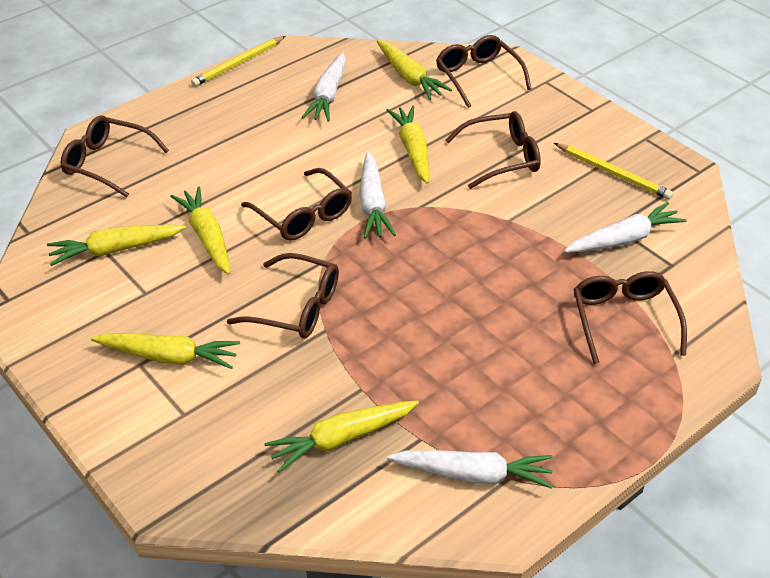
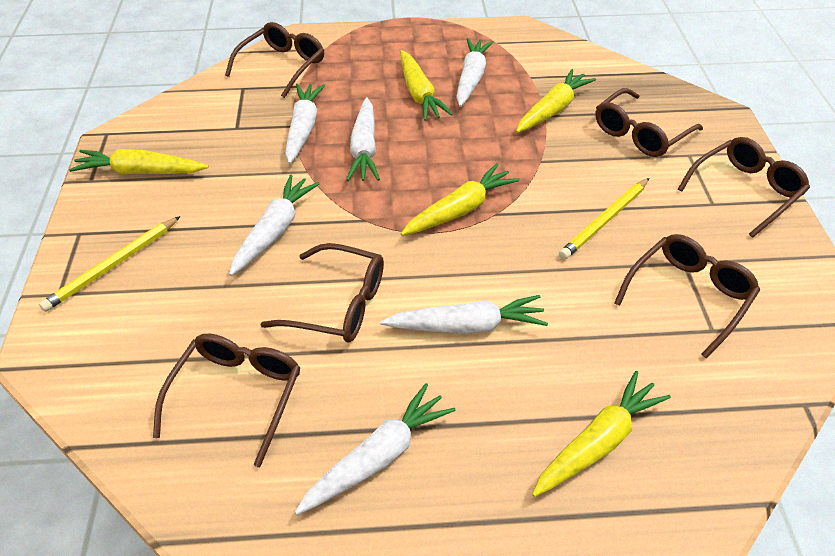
white carrot: [302,53,346,121] [359,152,396,239] [387,450,553,489] [564,202,687,253] = 4 -> [229,175,320,276] [285,84,325,164] [295,383,456,515] [346,98,380,181] [380,295,548,334] [456,38,493,107] = 6
yellow carrot: [47,225,186,266] [91,333,240,369] [170,187,230,275] [264,401,419,473] [377,40,452,100] [386,106,429,184] = 6 -> [69,149,209,175] [400,50,453,121] [401,164,520,236] [516,69,596,133] [532,371,671,497] = 5

